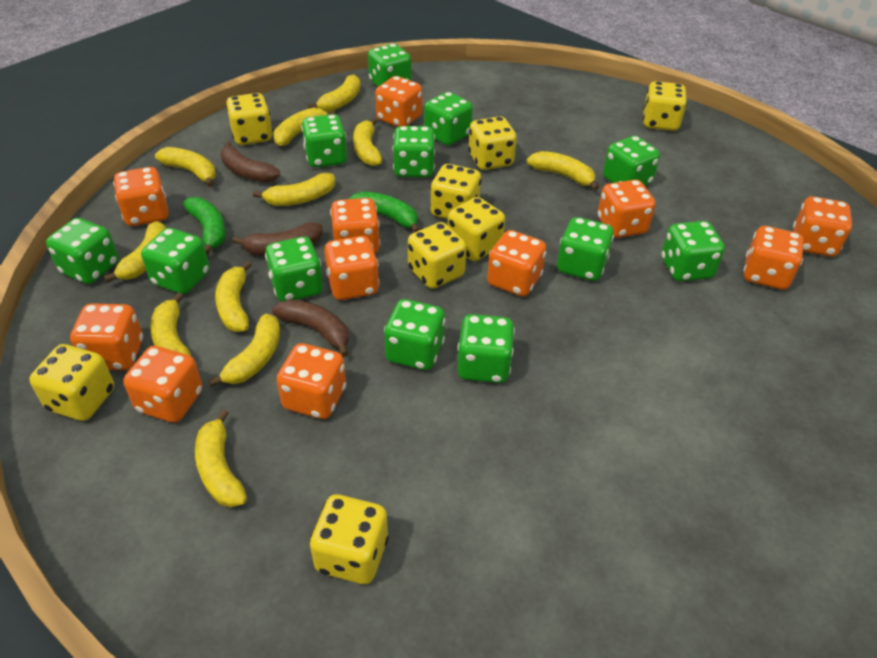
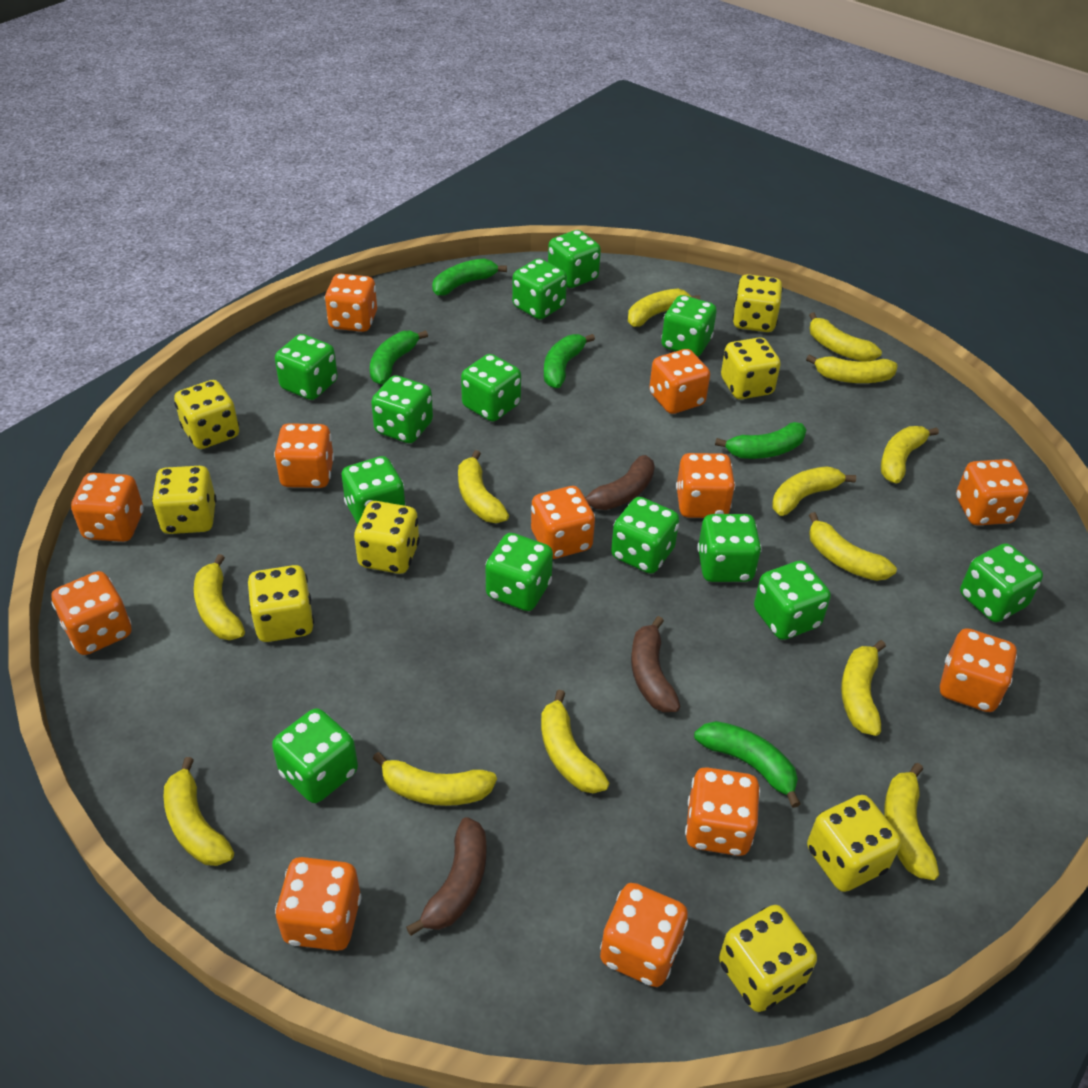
green banana: [183,197,226,255] [349,192,420,233] = 2 -> [370,330,428,385] [432,258,507,296] [544,334,595,388] [694,721,801,808] [715,422,806,459] = 5
green dice: [46,218,118,284] [141,228,209,294] [265,236,323,301] [301,114,347,168] [368,44,411,87] [384,299,446,370] [392,126,435,178] [424,92,473,146] [457,314,515,383] [557,217,614,281] [603,136,660,186] [661,221,725,281] = 12 -> [272,708,358,803] [275,334,338,400] [342,456,406,524] [371,375,433,443] [461,354,521,421] [486,533,553,611] [512,259,567,319] [548,230,601,288] [611,497,679,574] [661,295,717,357] [697,514,762,582] [754,561,831,640] [960,543,1043,622] = 13
orange dice: [70,303,143,370] [113,167,169,226] [123,346,203,423] [277,343,346,419] [324,236,380,300] [330,198,380,254] [375,76,422,127] [487,230,546,297] [598,180,656,238] [743,226,804,290] [793,196,852,257] = 11 -> [51,571,131,655] [71,473,144,542] [274,423,334,488] [275,857,361,951] [325,274,377,332] [531,486,595,559] [600,883,688,987] [649,349,710,414] [676,453,736,518] [685,767,760,856] [940,628,1017,712] [956,459,1029,526] = 12
yellow banana: [104,221,166,283] [150,293,191,356] [155,147,216,187] [195,409,247,508] [208,314,280,387] [215,261,252,332] [253,173,335,206] [273,107,335,146] [308,74,361,112] [353,118,382,166] [527,151,599,191] = 11 -> [163,757,234,866] [194,554,245,640] [372,752,497,806] [458,450,509,523] [541,690,609,793] [628,288,700,327] [772,466,856,516] [806,354,898,383] [809,312,882,362] [809,512,897,581] [841,640,886,736] [881,426,939,483] [884,763,939,880] = 13

